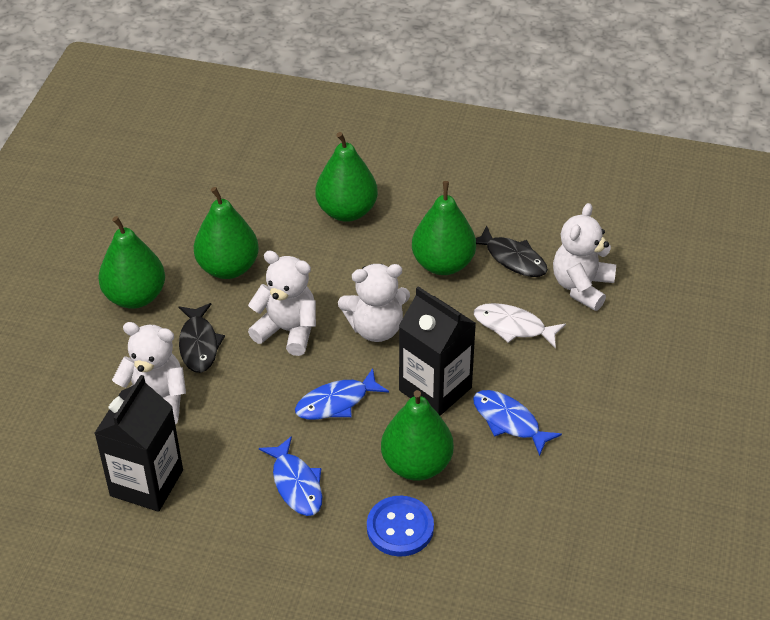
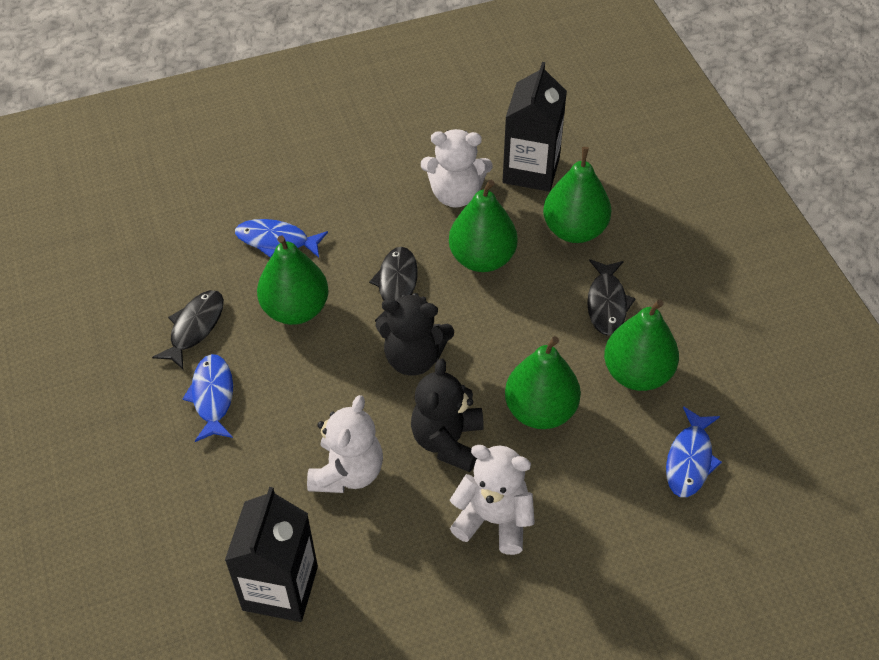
black fish: [179,303,225,373] [476,225,548,277] = 2 -> [152,290,224,369] [369,247,418,322] [587,259,635,336] = 3
black teddy bear: none = 0 -> [375,293,454,375] [411,358,484,472] = 2
blue button: [367,496,434,557] = 1 -> none = 0
white fish: [474,303,566,348] = 1 -> none = 0
white teddy bear: [112,322,186,424] [248,250,316,356] [338,264,410,342] [553,203,616,311] = 4 -> [307,395,383,493] [421,129,492,208] [450,445,535,555] = 3

